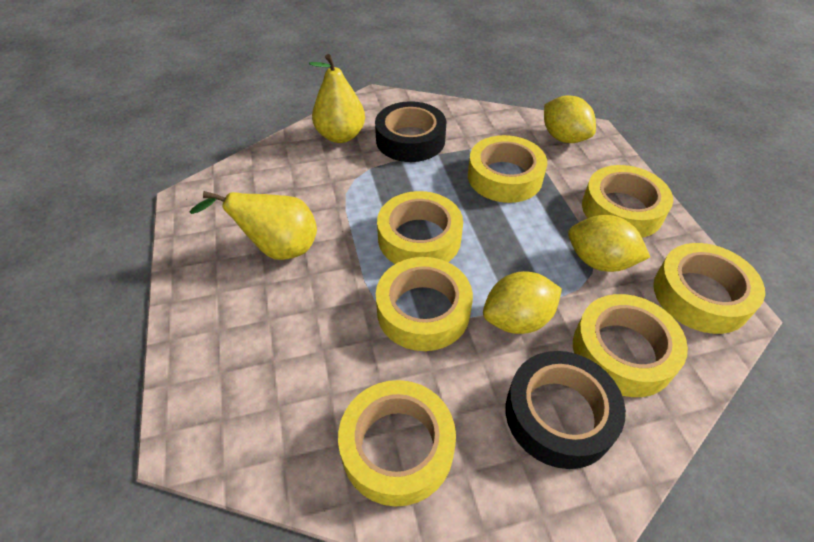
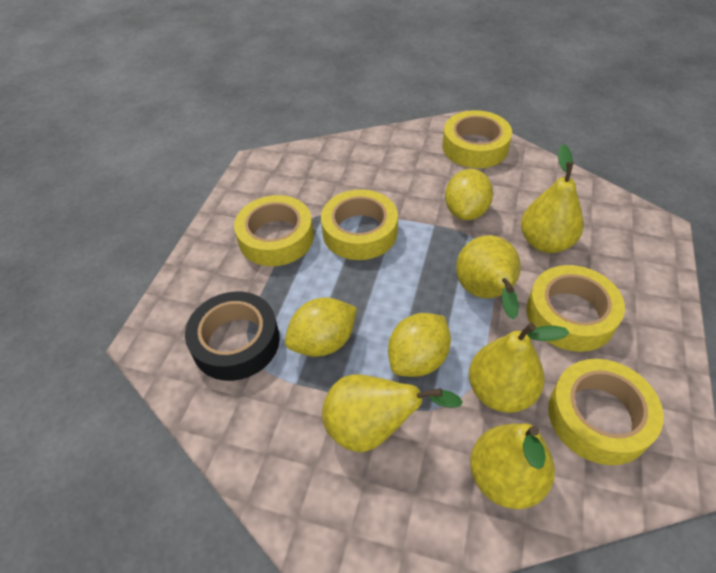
black tape: [375,101,447,162] [506,351,626,469] = 2 -> [185,291,280,381] = 1
yellow pear: [189,191,317,260] [309,54,365,143] = 2 -> [322,374,463,452] [456,235,521,320] [469,323,569,413] [470,423,555,509] [521,144,583,253] = 5
yellow tape: [338,380,456,506] [376,257,473,351] [377,191,463,264] [468,135,547,203] [573,294,688,397] [582,165,673,238] [653,243,765,334] = 7 -> [234,195,314,266] [321,189,398,260] [442,110,512,168] [526,265,625,352] [548,359,664,465] = 5

